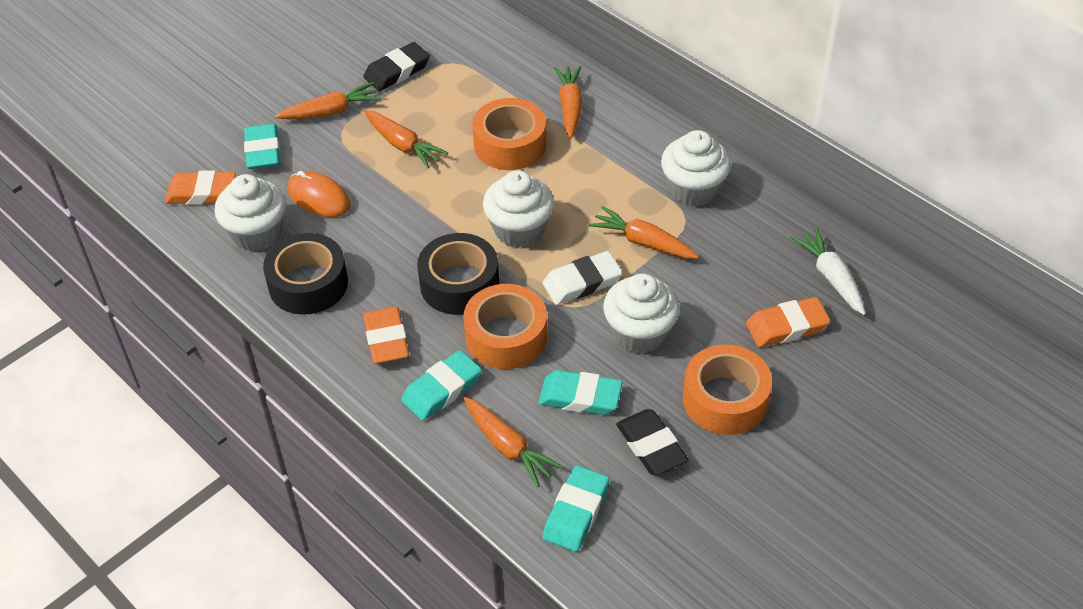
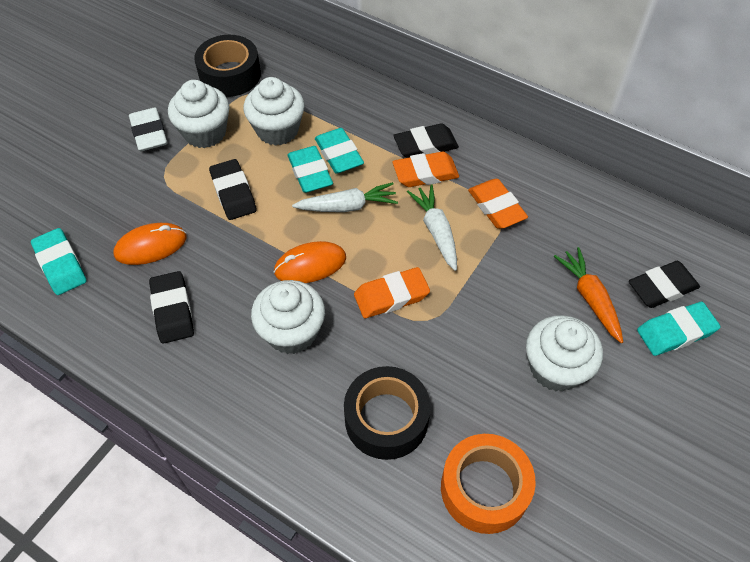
black eraser: [363,42,430,91] [616,409,689,475] = 2 -> [149,271,194,344] [209,159,257,220] [393,123,459,158] [629,261,700,308] = 4
orange carrot: [275,82,381,119] [364,110,448,168] [464,397,563,487] [554,66,582,138] [589,206,699,259] = 5 -> [554,247,623,343] = 1
orange mouse: [287,171,351,217] = 1 -> [114,223,187,265] [274,241,346,283] = 2
orange tape: [463,284,547,369] [472,98,546,170] [683,344,772,435] = 3 -> [441,434,536,534] = 1
white carrot: [791,227,866,315] = 1 -> [292,182,398,212] [407,184,457,271] = 2

